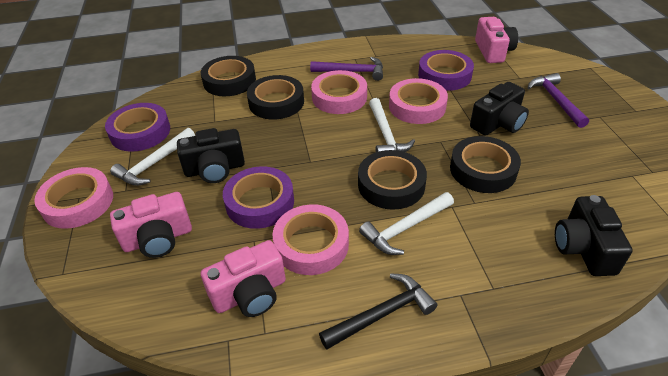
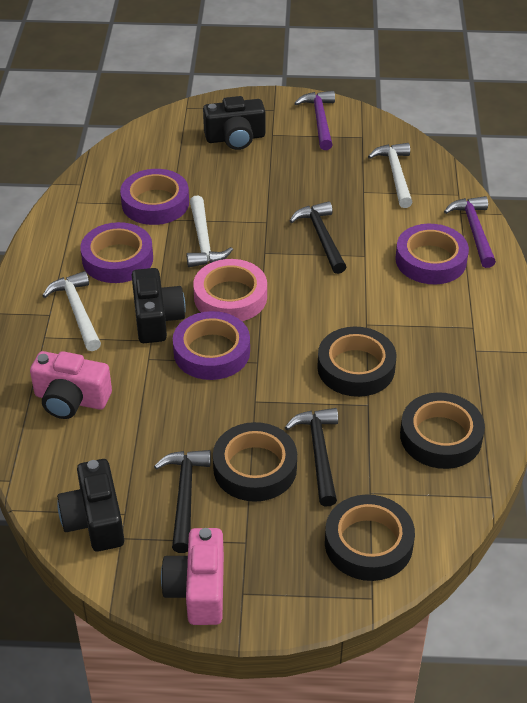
black hammer: [319,273,438,349] = 1 -> [154,450,211,553] [285,408,338,507] [290,201,346,274] = 3
pink camera: [110,192,192,258] [201,240,286,317] [475,17,518,63] = 3 -> [30,351,112,419] [161,528,224,625] = 2
pink tape: [34,167,113,229] [273,204,349,275] [311,70,367,114] [389,78,448,124] = 4 -> [193,259,267,321] = 1
purple tape: [105,103,170,152] [223,166,294,229] [418,50,474,91] = 3 -> [80,222,153,283] [120,169,189,225] [173,311,250,380] [396,224,469,284] = 4

